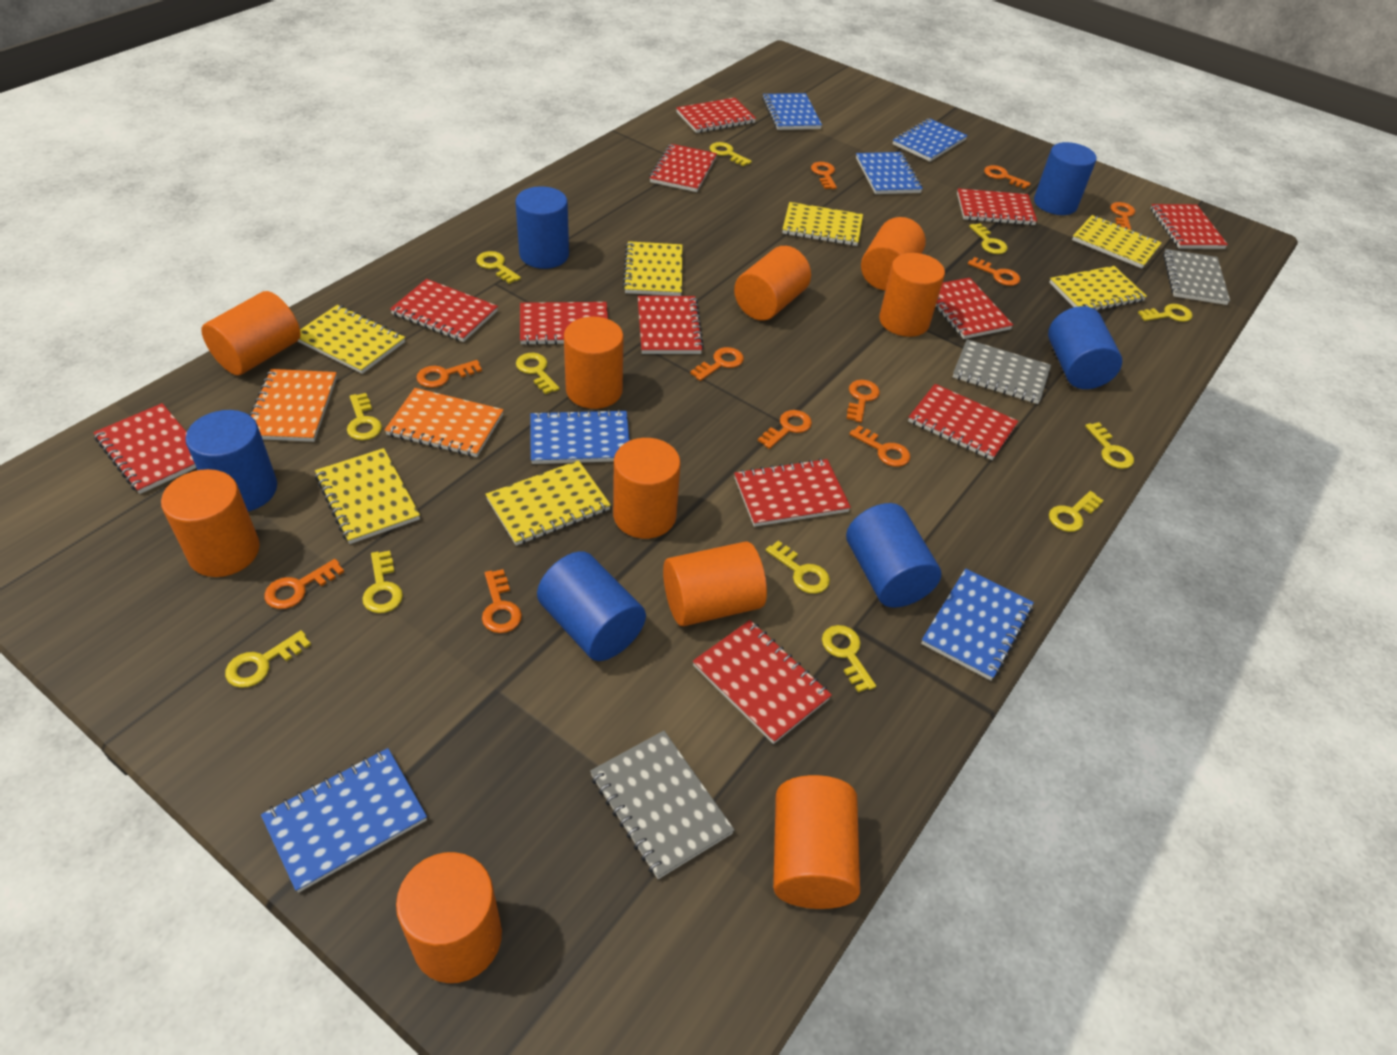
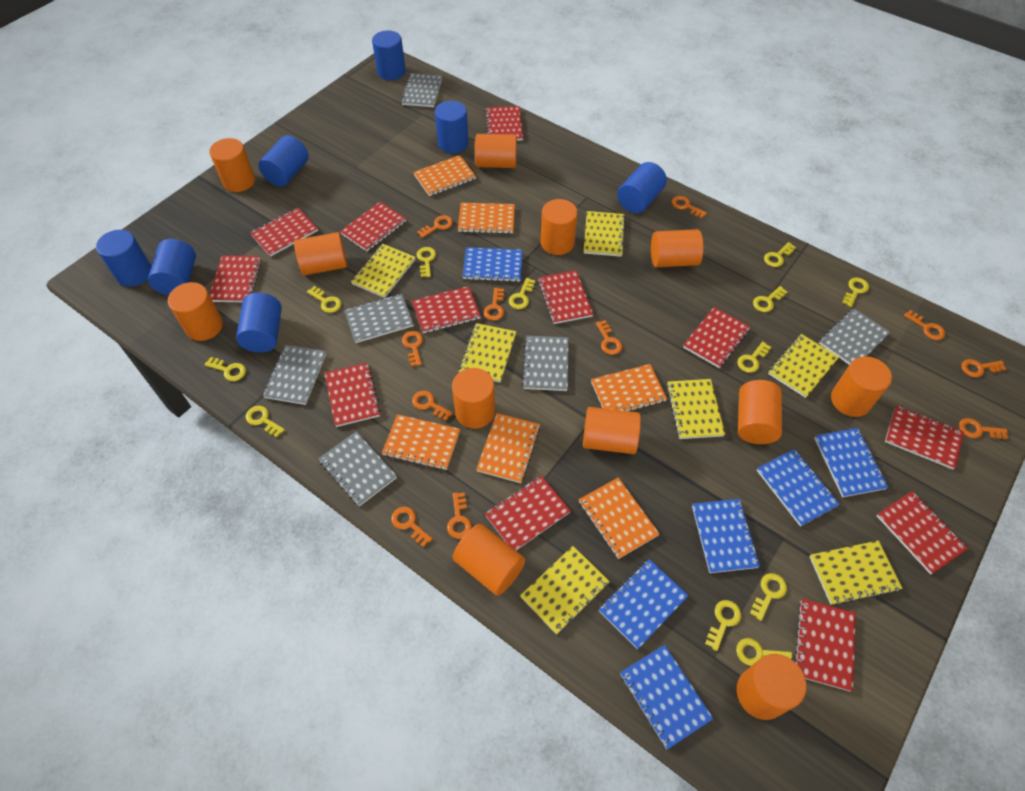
blue cylinder: [186,410,277,511] [515,186,569,269] [537,551,646,661] [846,503,941,608] [1034,142,1096,215] [1048,306,1122,389] = 6 -> [96,230,151,287] [148,239,196,296] [236,293,282,353] [259,135,309,187] [372,30,406,80] [435,101,469,153] [617,162,667,213] = 7
grey notebook: [590,731,735,879] [953,339,1051,404] [1163,249,1230,305] = 3 -> [263,345,326,405] [318,431,397,506] [344,294,414,343] [401,73,442,107] [522,336,569,391] [819,308,890,365] = 6
orange cylinder: [161,469,260,577] [201,291,301,375] [396,852,502,983] [564,316,624,409] [613,438,681,539] [663,541,767,626] [734,246,811,321] [773,775,860,909] [861,217,926,291] [879,253,945,337] = 10 -> [168,282,223,341] [209,138,255,192] [294,232,347,276] [452,368,495,429] [453,524,525,596] [475,134,517,168] [541,199,578,255] [583,407,641,454] [651,229,704,267] [737,654,806,720] [738,380,782,444] [831,356,892,417] = 12
orange notebook: [249,369,337,442] [385,388,503,457] = 2 -> [382,414,460,470] [413,155,476,196] [458,203,515,234] [476,413,540,483] [579,477,660,559] [591,364,667,412] = 6

